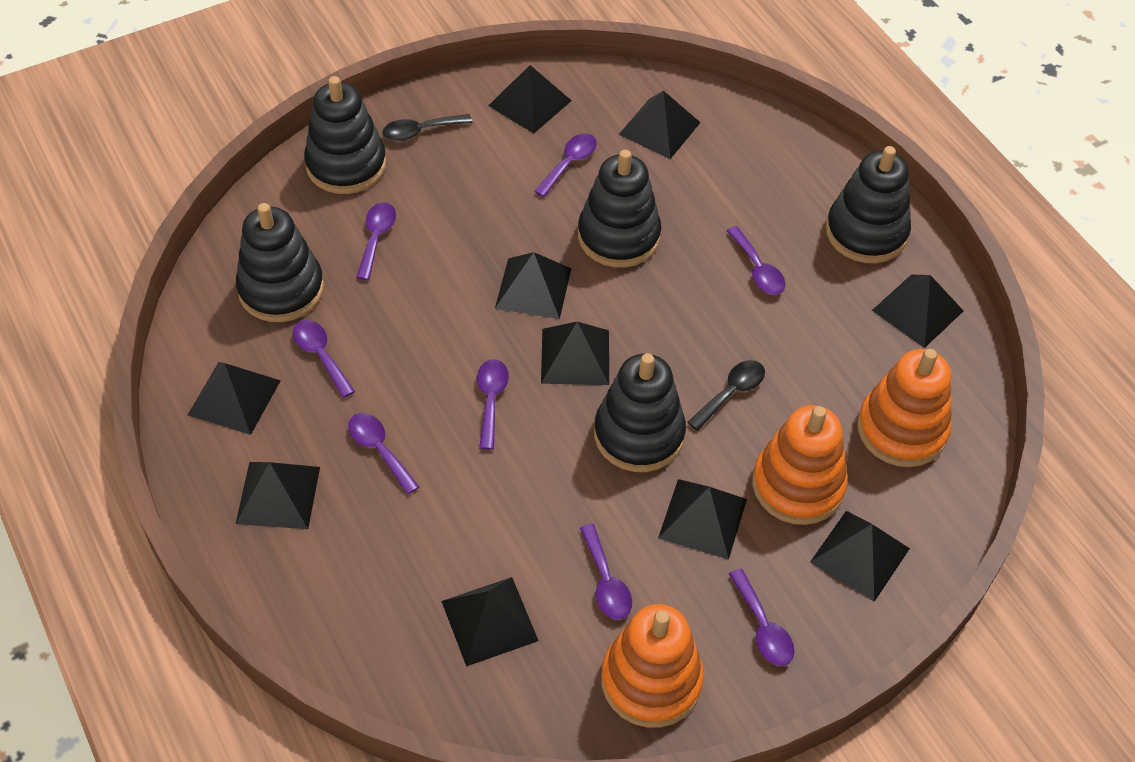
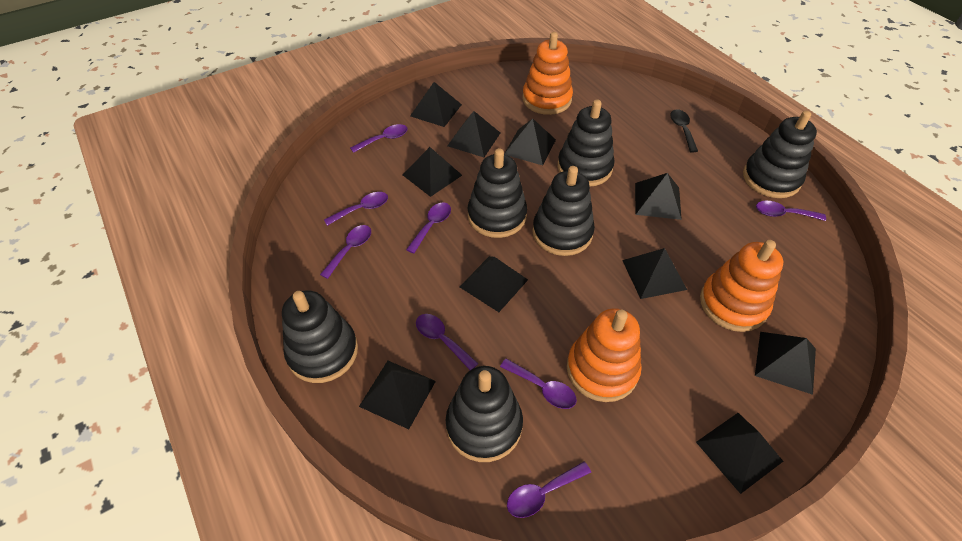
black spoon: [383,114,473,141] [687,360,765,431] = 2 -> [670,109,698,153] = 1
black stacking toy: [236,203,324,322] [304,76,387,194] [578,150,661,268] [594,353,686,472] [826,146,911,263] = 5 -> [282,290,358,383] [446,366,523,462] [468,148,527,238] [532,166,595,256] [558,100,615,187] [743,111,817,198] = 6

